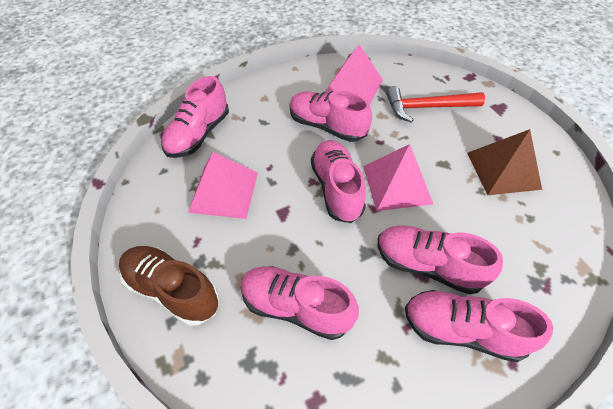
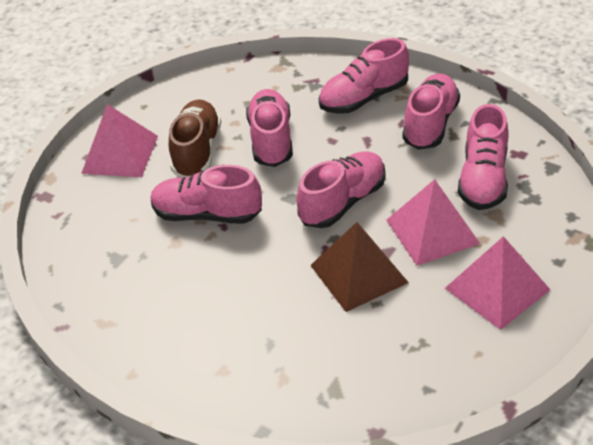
red hammer: [386,86,485,123] = 1 -> none = 0

